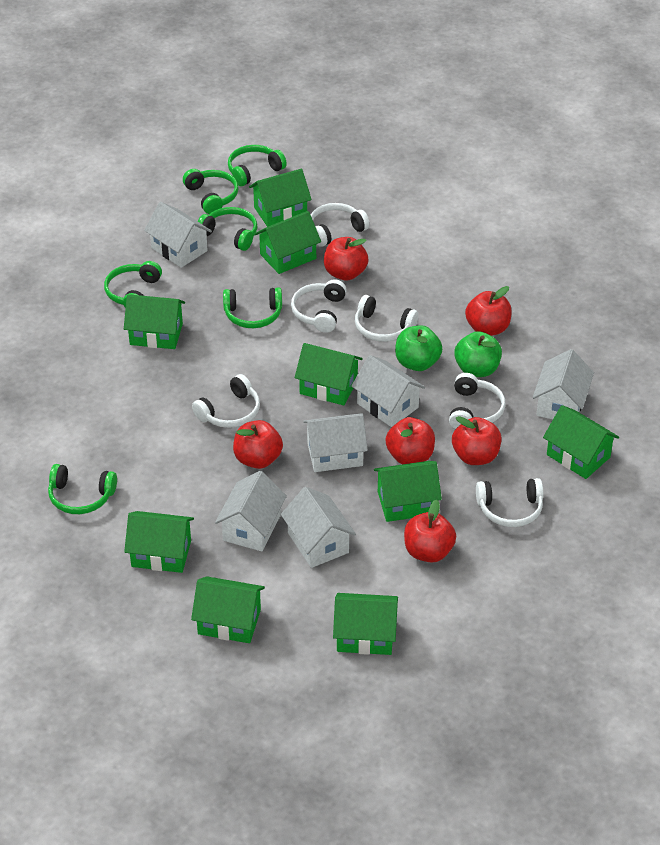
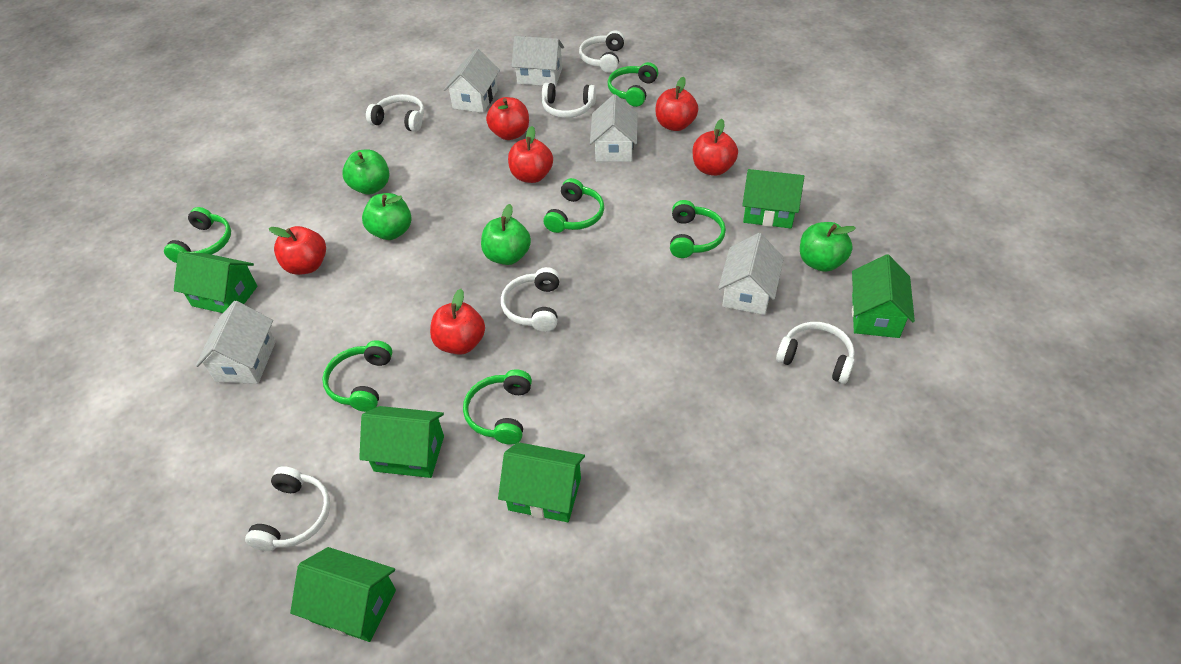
green apple: [395,325,442,371] [454,331,502,377] = 2 -> [342,149,389,195] [362,193,412,240] [481,204,531,265] [800,222,856,272] = 4
green house: [124,294,185,349] [124,511,194,573] [191,576,265,643] [249,169,312,227] [255,211,321,274] [295,343,363,406] [333,593,398,655] [374,461,442,522] [543,405,619,479] = 9 -> [174,252,257,313] [290,547,396,642] [359,406,444,478] [498,442,585,522] [742,169,804,228] [852,254,915,338] = 6
white house: [144,202,212,268] [215,471,287,551] [281,487,356,568] [303,413,368,472] [351,355,426,427] [533,349,594,419] = 6 -> [196,301,276,384] [444,48,500,113] [511,36,564,87] [590,94,638,162] [718,233,784,315] = 5

